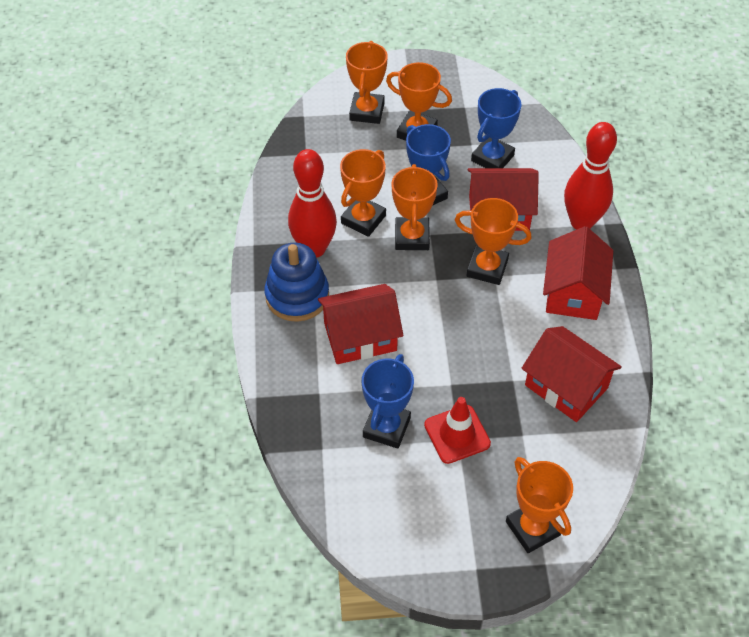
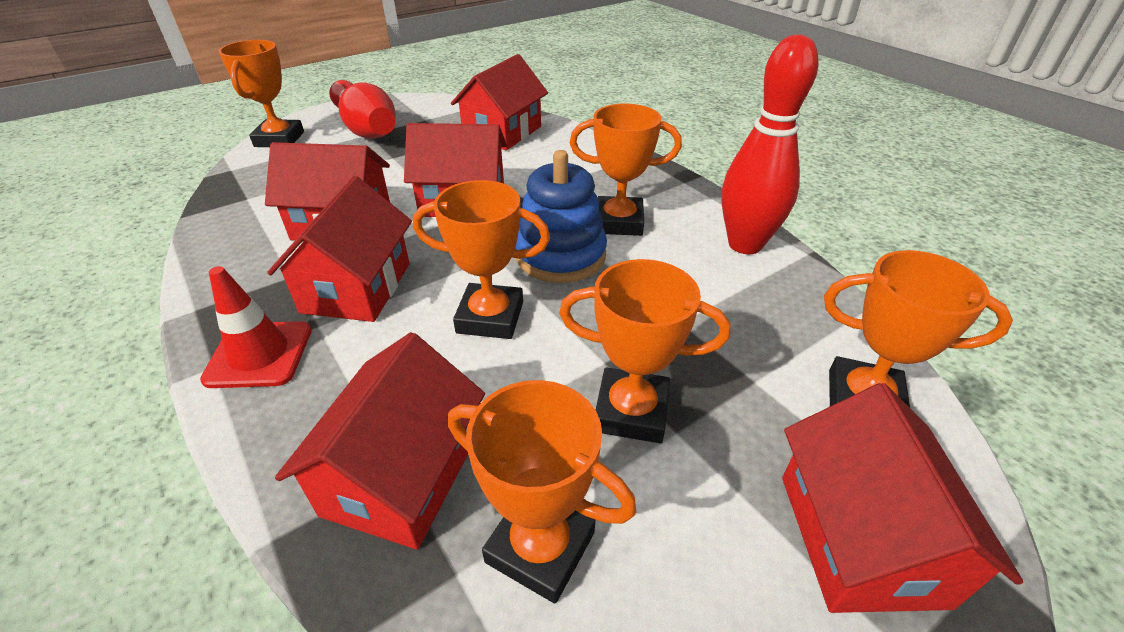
blue trophy: [362,354,414,449] [406,124,451,206] [471,88,521,168] = 3 -> none = 0
red house: [318,284,403,364] [468,168,539,231] [521,326,622,422] [543,226,613,320] = 4 -> [265,142,390,241] [267,176,412,322] [275,332,485,550] [404,123,507,217] [451,54,548,150] [782,383,1023,613] = 6

